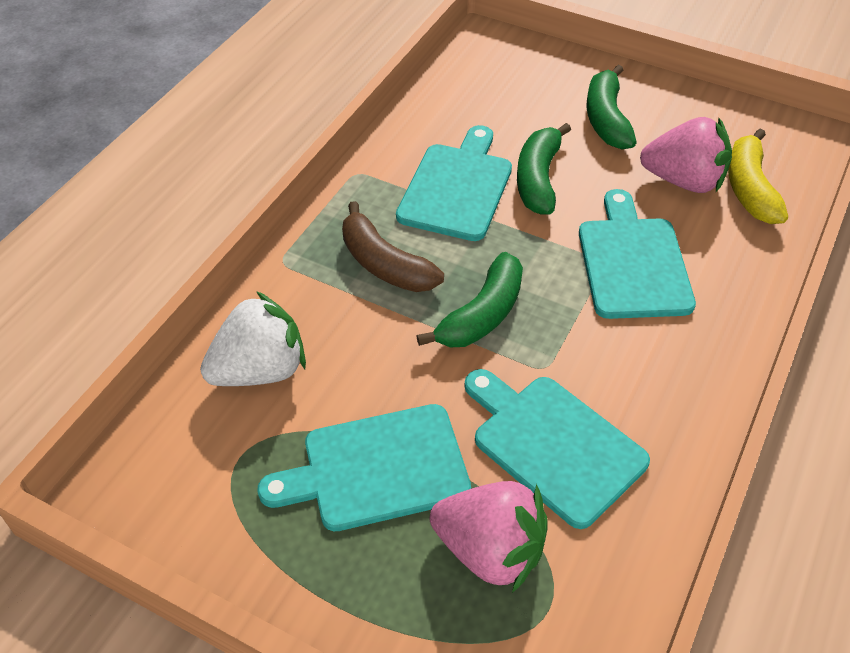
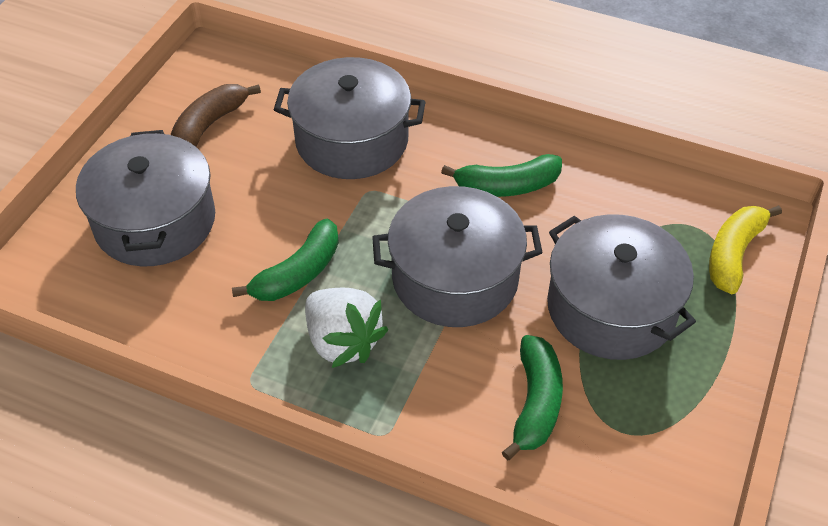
grey pot: none = 0 -> [76,130,215,267] [274,57,426,179] [372,186,543,327] [547,214,696,360] = 4
pink strawberry: [430,481,547,593] [640,117,732,193] = 2 -> none = 0
turquoise cutting board: [257,404,471,531] [396,125,512,241] [464,369,650,529] [579,189,696,319] = 4 -> none = 0

